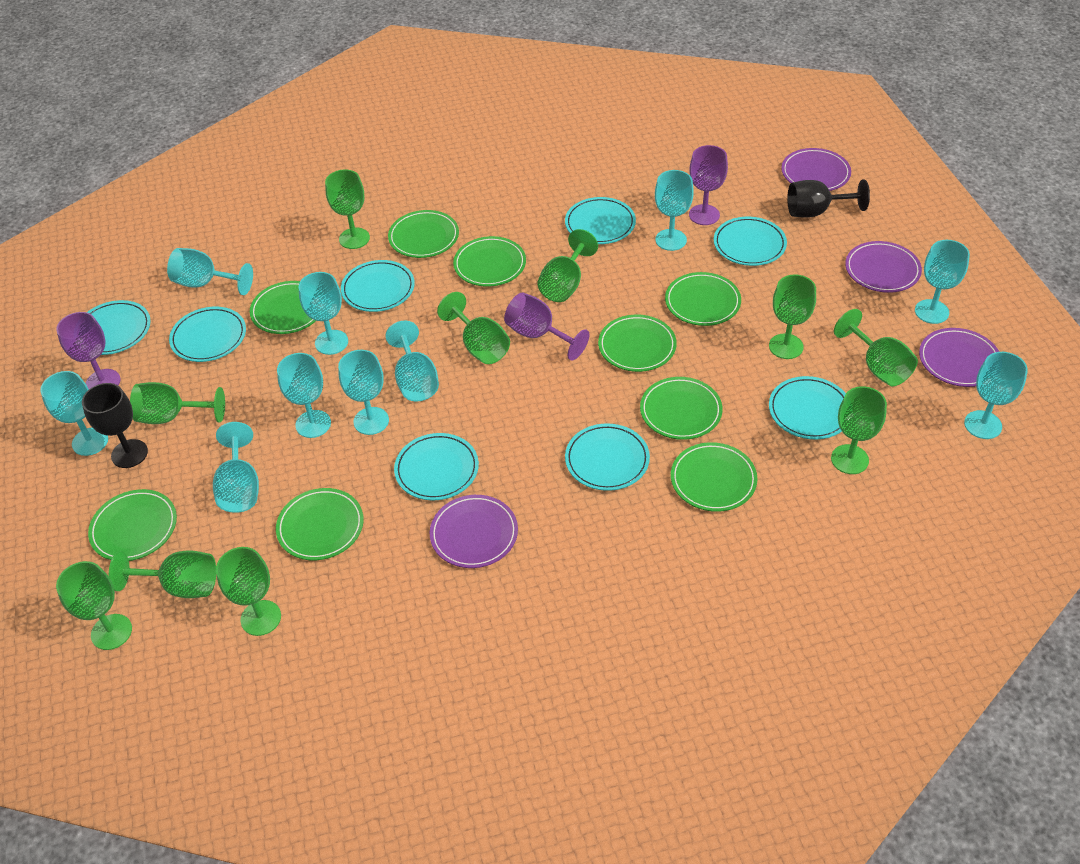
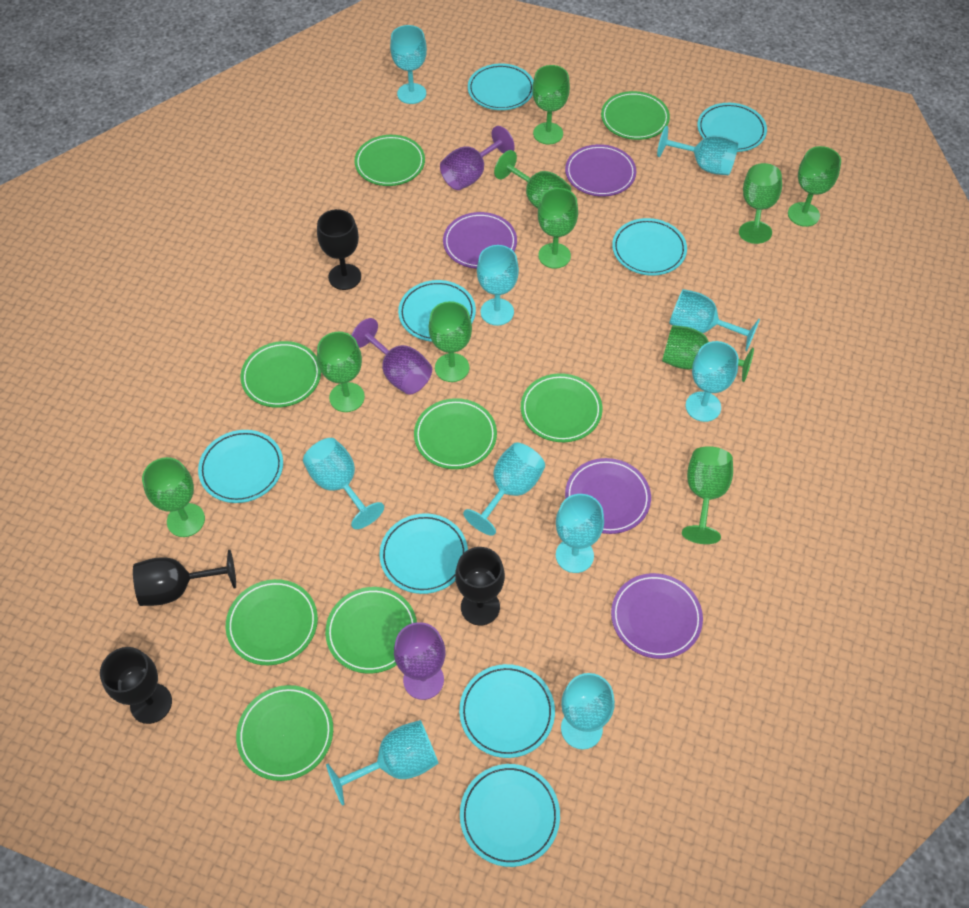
black goblet: [82,383,148,468] [787,179,870,218] = 2 -> [100,647,172,724] [133,550,236,606] [317,209,361,290] [455,547,505,625] = 4
green plate: [88,489,177,561] [250,281,316,334] [276,488,364,560] [388,210,459,258] [453,236,526,287] [598,315,677,372] [640,377,723,440] [665,272,741,326] [671,442,757,512] = 9 -> [226,579,318,665] [236,685,333,781] [240,341,321,408] [325,587,417,674] [354,135,425,186] [414,398,497,469] [521,373,602,442] [601,91,670,140] = 8

